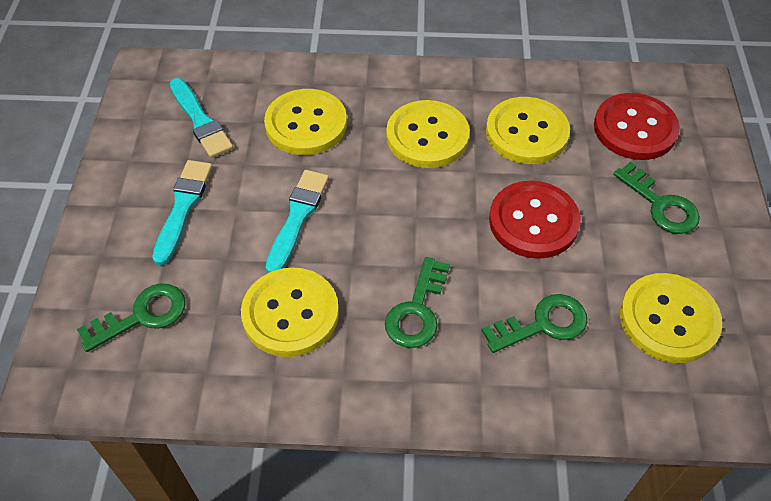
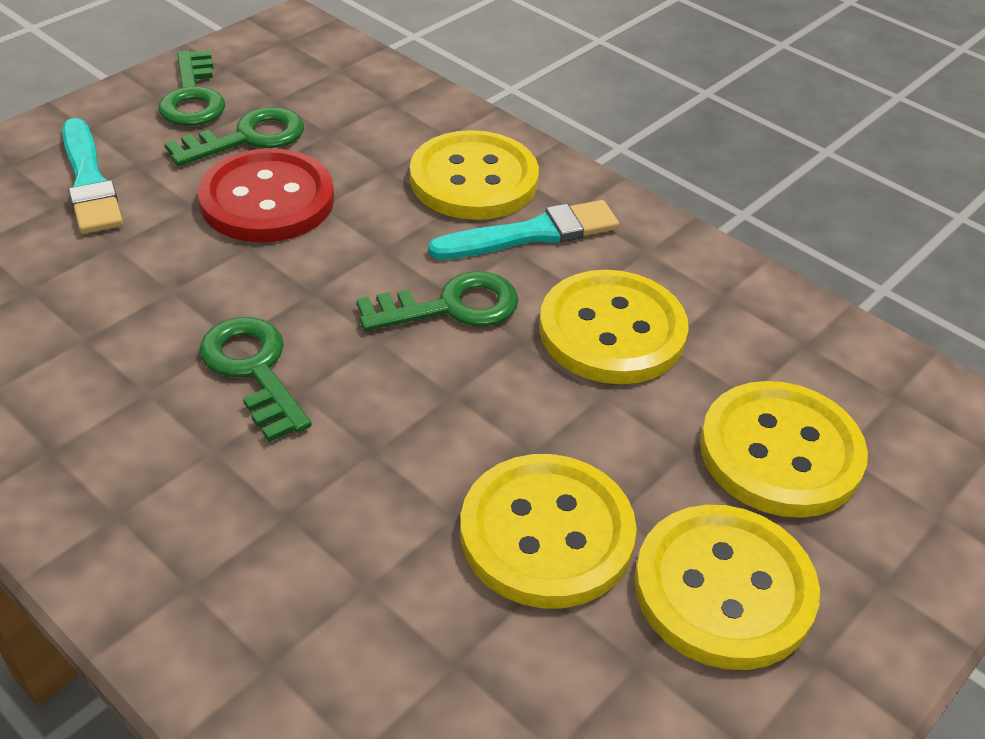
red button: [489,181,581,259] [594,93,680,160] = 2 -> [198,148,334,242] = 1
turquoise brush: [152,160,212,265] [170,78,233,158] [266,170,329,273] = 3 -> [62,118,123,234] [428,200,619,260] = 2

